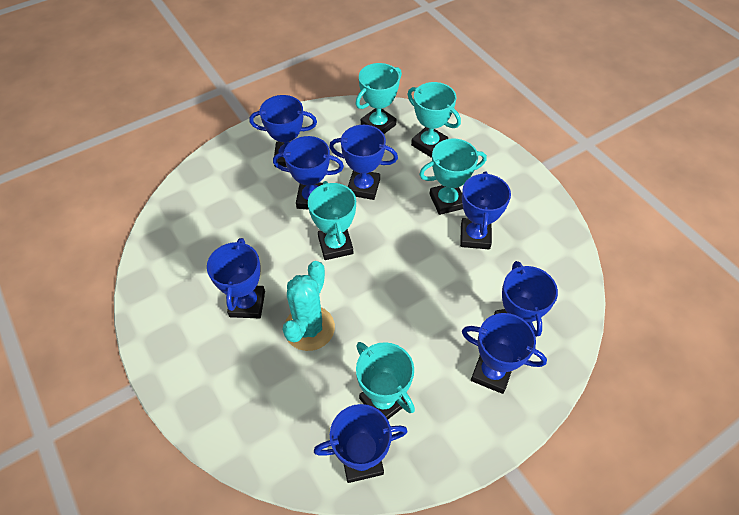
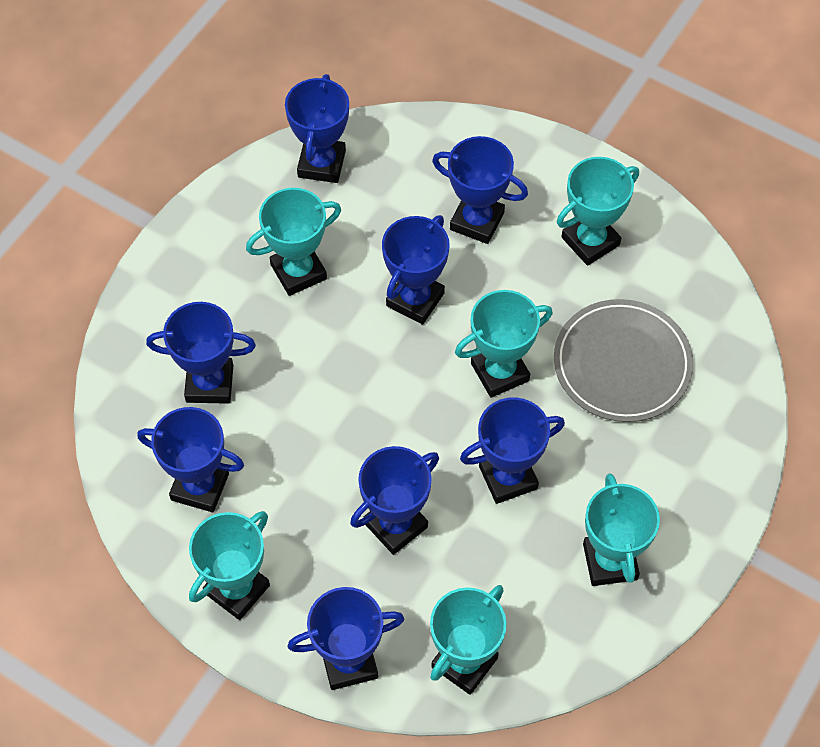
grey plate: none = 0 -> [554,299,693,422] = 1
turquoise cactus: [282,261,335,351] = 1 -> none = 0
turquoise trophy: [308,181,356,260] [356,63,402,134] [356,342,415,419] [407,82,461,158] [419,139,487,215] = 5 -> [189,511,270,620] [246,188,341,296] [430,585,507,695] [455,290,553,398] [557,157,639,266] [583,473,660,586] = 6

